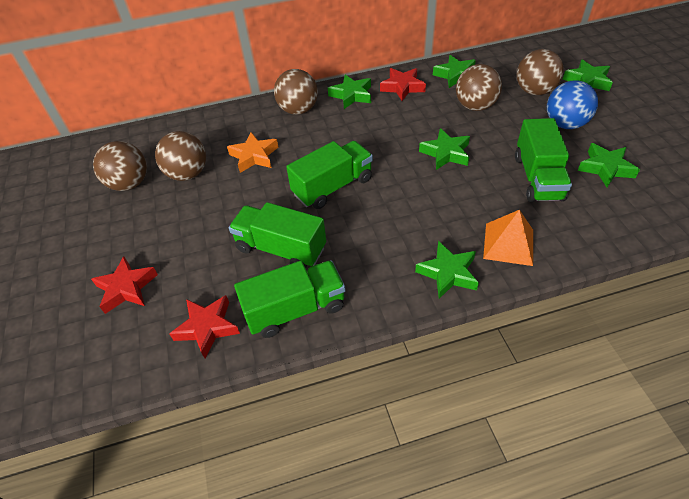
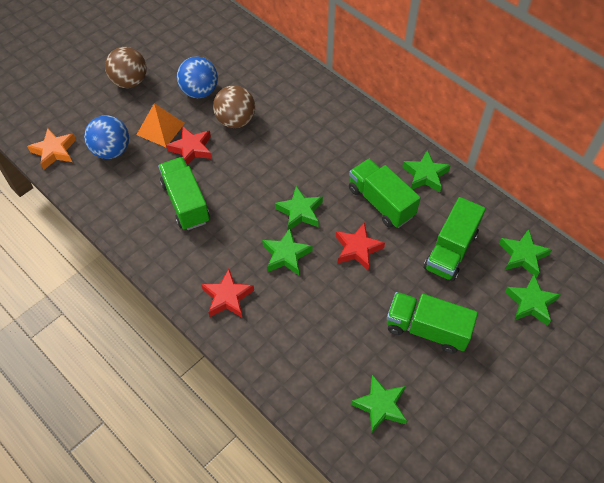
blue ball: [547,80,598,129] = 1 -> [84,115,129,159] [177,57,218,98] = 2
brown ball: [93,141,147,191] [155,131,206,181] [274,69,318,115] [456,64,502,111] [517,49,564,95] = 5 -> [105,47,147,88] [213,85,255,128] = 2

